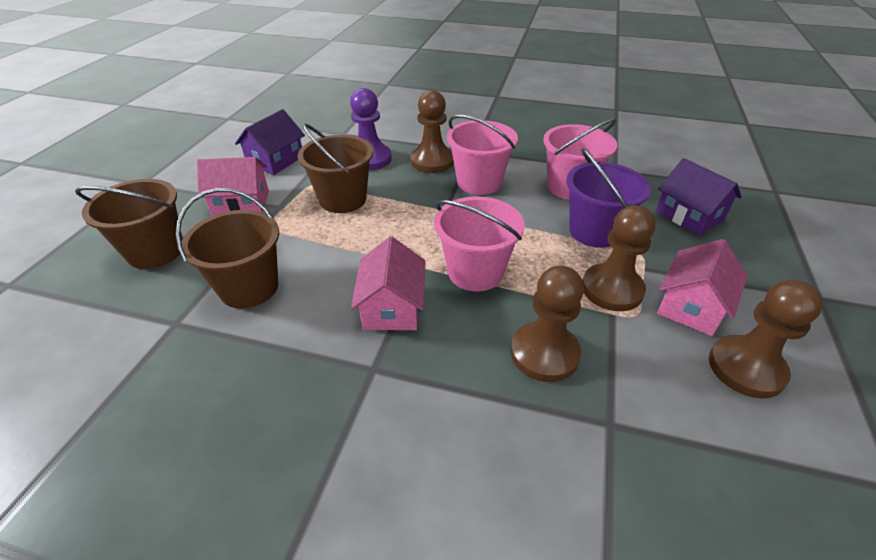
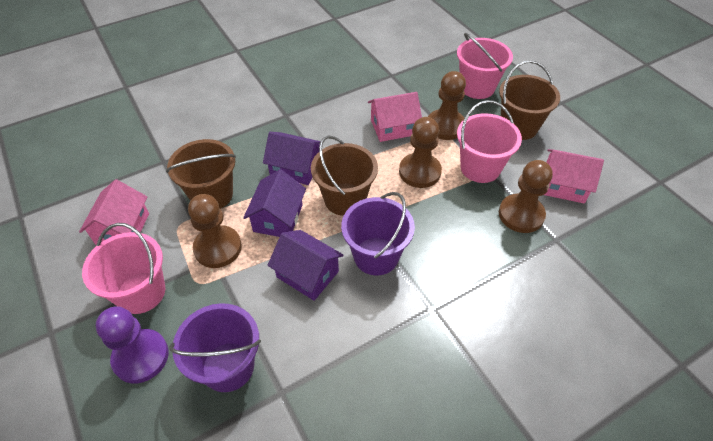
purple bucket: [566,148,651,248] = 1 -> [169,303,261,392] [341,192,415,275] = 2
purple house: [235,109,305,175] [656,158,742,235] = 2 -> [243,169,306,237] [263,132,320,185] [267,230,344,301] = 3

